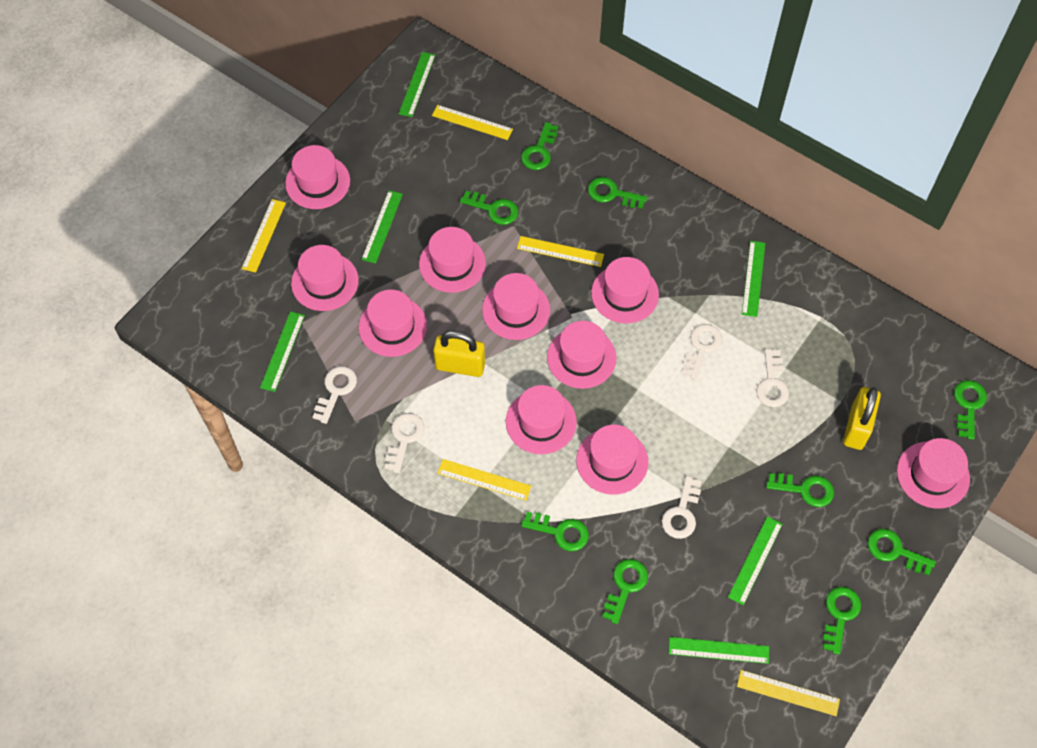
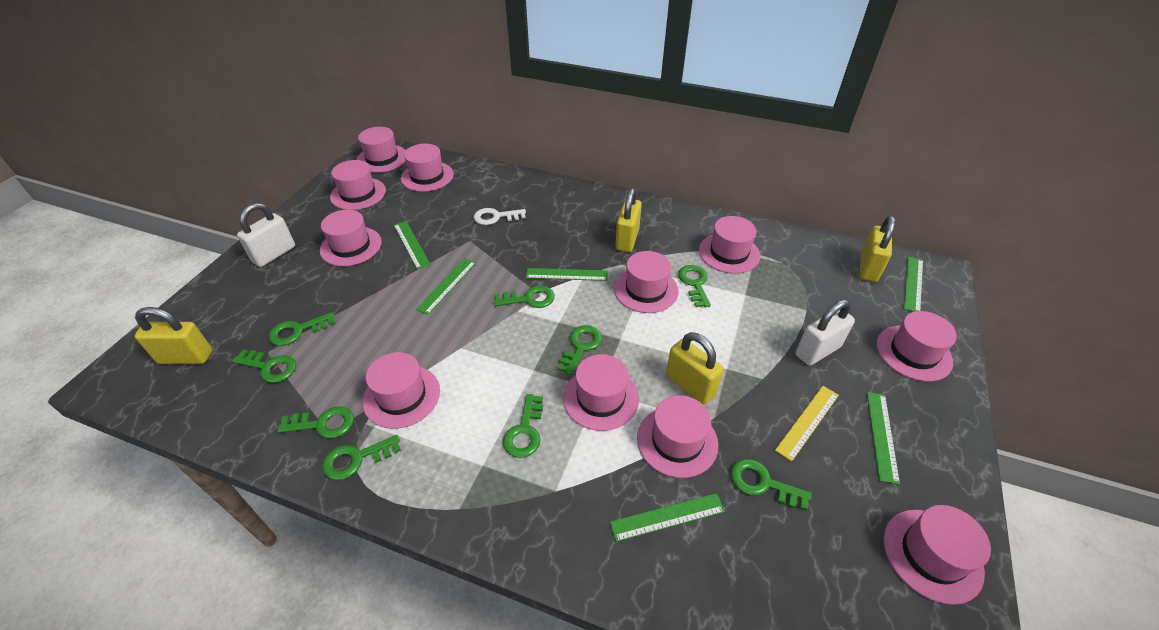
pink hat: [285,145,350,209] [291,245,359,311] [359,290,427,357] [419,227,486,293] [482,273,550,340] [506,385,577,454] [547,321,617,389] [576,425,648,495] [591,257,659,323] [897,438,970,509] = 10 -> [320,210,382,266] [330,160,386,210] [356,127,406,173] [362,352,440,429] [401,143,454,192] [563,354,639,431] [614,251,679,313] [637,395,718,478] [699,216,760,274] [877,311,957,382] [883,505,991,605] = 11
white key: [313,366,357,424] [384,413,424,473] [662,476,702,539] [682,324,722,379] [756,349,789,407] = 5 -> [474,208,526,225] = 1
white padlock: none = 0 -> [237,203,295,267] [796,299,855,366] = 2
yellow padlock: [433,331,485,377] [843,387,881,450] = 2 -> [134,307,212,364] [615,188,642,252] [666,332,724,404] [859,216,895,282] = 4
yellow ruler: [241,199,286,273] [432,105,513,140] [437,459,531,501] [517,236,604,267] [737,670,840,716] = 5 -> [775,386,839,462] = 1

